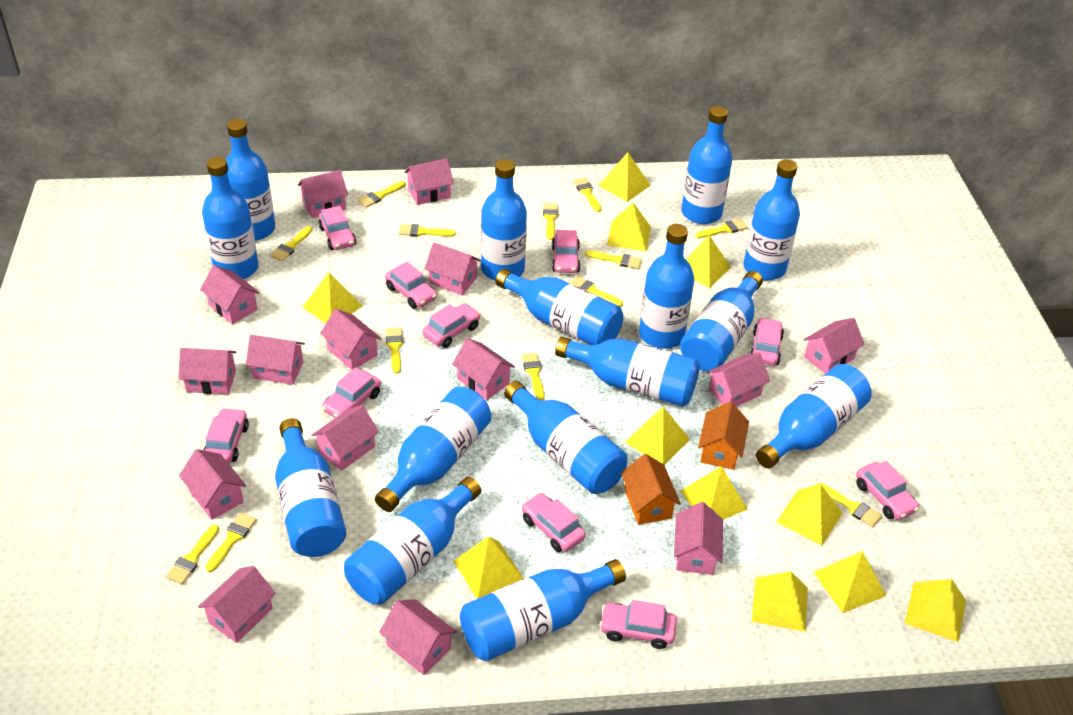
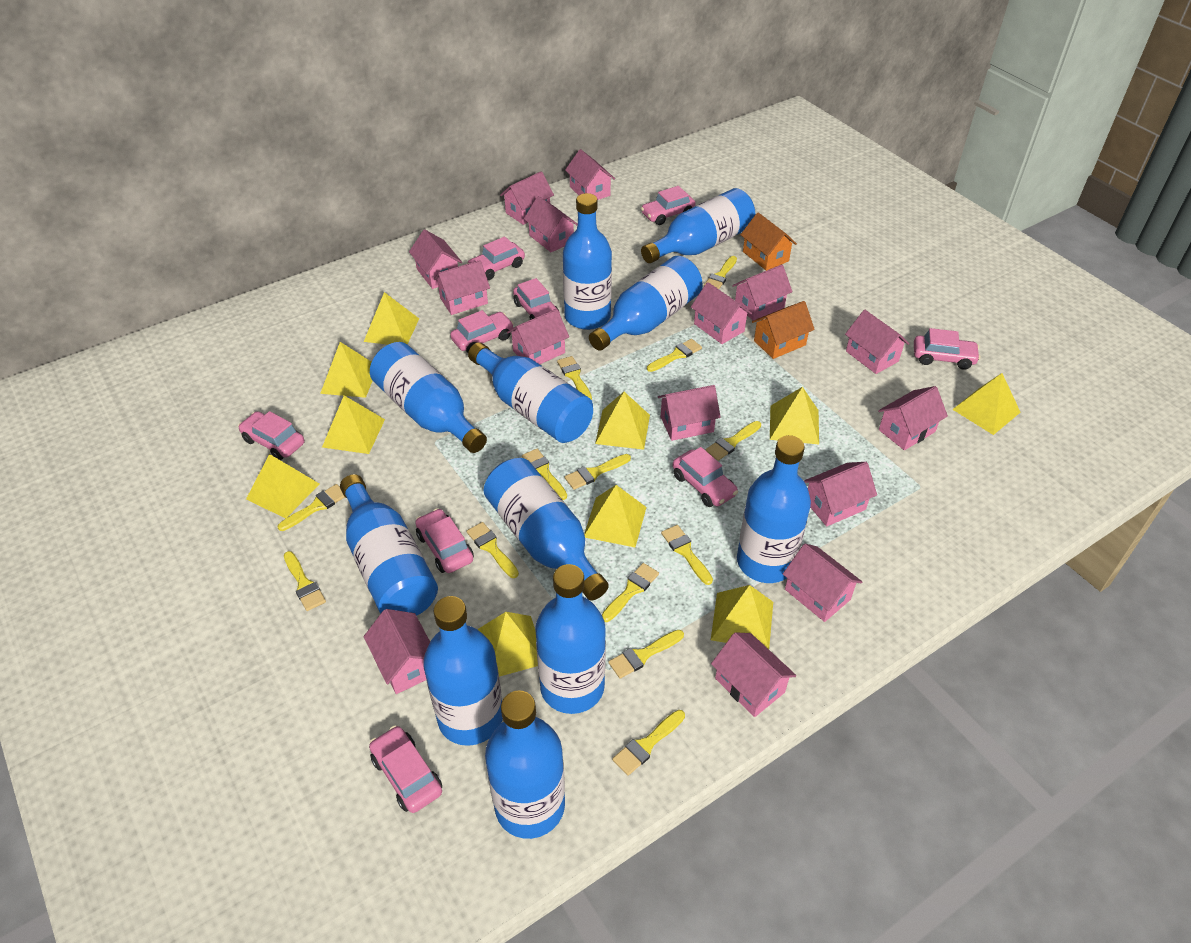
blue bottle: [202,157,258,279] [226,119,275,241] [275,418,346,557] [344,477,481,605] [375,387,491,512] [460,559,626,661] [481,159,527,280] [495,268,623,345] [504,381,627,494] [555,337,700,406] [639,224,695,349] [680,271,763,371] [681,106,732,224] [744,159,800,280] [756,364,872,468] = 15 -> [340,474,438,616] [370,342,487,453] [423,596,503,746] [468,342,593,443] [484,458,609,600] [485,690,565,839] [535,564,606,714] [563,193,612,330] [589,256,703,351] [641,188,755,263] [737,435,811,583] = 11
pink car: [204,408,249,463] [318,206,356,250] [321,367,381,418] [385,262,437,309] [423,303,480,348] [521,493,586,552] [552,230,581,273] [599,600,677,649] [750,317,784,366] [856,461,920,520] = 10 -> [238,411,305,460] [369,725,442,813] [415,508,474,573] [450,310,514,352] [467,236,525,280] [513,278,560,320] [641,186,695,225] [673,447,738,507] [914,328,980,370] = 9
yellow pyramid: [302,272,363,323] [453,536,524,599] [598,153,651,202] [607,203,651,251] [625,407,690,465] [680,466,748,520] [686,235,731,288] [752,571,808,632] [777,484,842,546] [813,551,886,613] [904,579,966,642] = 11 -> [246,454,319,518] [320,342,372,398] [322,396,385,454] [364,292,419,345] [477,612,538,677] [584,485,647,547] [595,392,650,450] [711,585,773,649] [770,387,819,444] [952,373,1021,435] = 10

